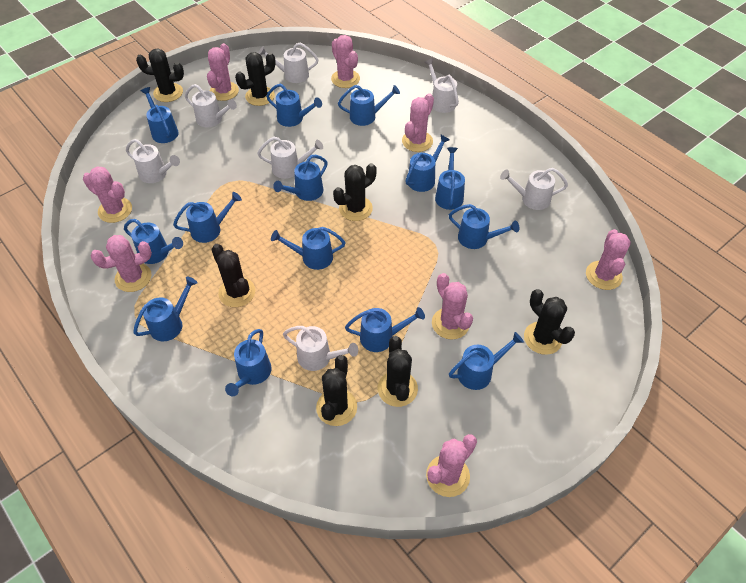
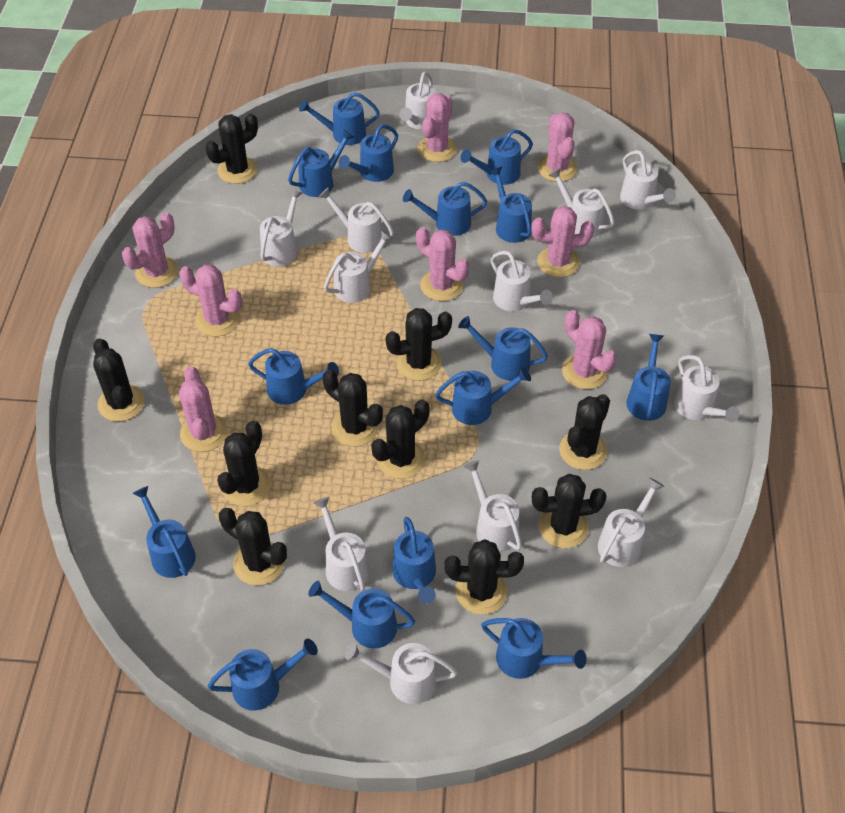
black cactus: [136,49,184,102] [211,244,255,307] [235,52,276,106] [316,355,357,426] [333,163,376,221] [378,336,418,407] [524,289,575,355] = 7 -> [93,338,145,422] [206,113,258,184] [217,421,271,506] [219,508,287,586] [323,370,383,446] [371,400,429,479] [385,308,452,381] [445,539,524,615] [532,474,607,548] [559,394,610,470] = 10
blue watering can: [124,219,183,264] [133,276,198,341] [141,87,179,143] [173,192,242,243] [225,329,271,396] [266,84,322,127] [271,227,345,270] [273,155,328,201] [338,85,400,126] [345,307,425,352] [405,135,450,192] [435,147,465,210] [449,204,519,249] [449,332,524,390] = 14 -> [132,486,196,578] [208,639,318,711] [248,348,339,405] [288,129,354,197] [299,92,380,145] [308,581,415,649] [338,124,398,182] [392,517,436,604] [403,182,487,236] [435,367,531,425] [458,316,548,381] [461,129,533,185] [481,618,587,679] [489,167,532,243] [626,334,671,421] = 15
white watering can: [126,139,180,183] [185,84,237,127] [257,137,323,179] [259,43,319,83] [283,326,358,371] [424,58,459,113] [500,168,568,210] = 7 -> [260,189,302,266] [313,497,370,591] [319,187,394,253] [324,230,393,303] [345,642,458,704] [399,72,436,129] [463,460,522,552] [491,251,553,311] [548,168,615,238] [598,478,664,567] [620,150,676,210] [674,355,740,422] = 12

